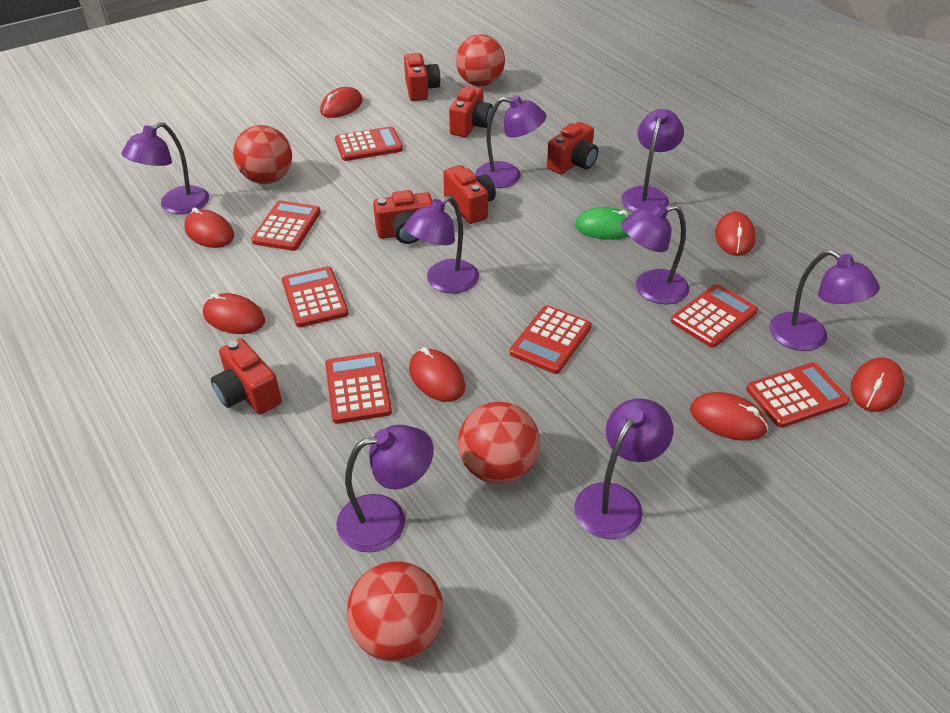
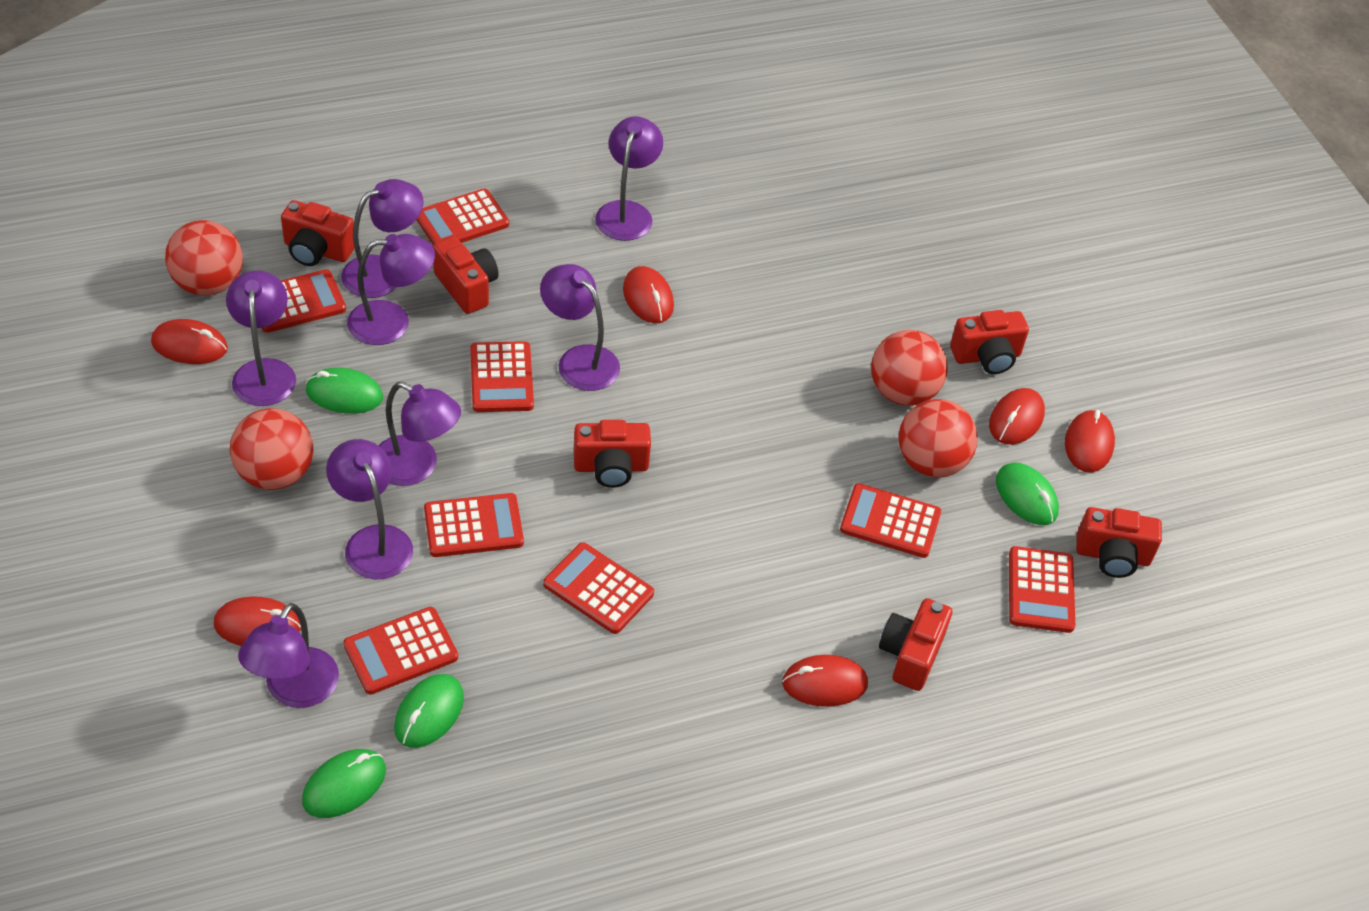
green mouse: [575,207,630,240] = 1 -> [302,749,386,818] [306,367,383,414] [394,674,464,748] [996,462,1059,525] = 4
red calculator: [251,200,321,251] [282,266,348,327] [325,352,392,424] [335,126,403,161] [510,305,592,374] [671,284,758,348] [746,363,850,428] = 7 -> [262,269,346,333] [343,607,458,695] [417,189,509,245] [424,493,524,557] [470,341,534,412] [543,542,654,634] [840,483,941,558] [1009,546,1075,633] = 8
red mouse: [184,208,234,248] [203,293,265,334] [320,87,363,118] [409,347,466,402] [690,392,768,440] [715,212,756,256] [851,357,904,412] = 7 -> [151,319,228,364] [214,596,301,646] [623,266,674,323] [782,655,868,707] [989,388,1045,445] [1065,410,1115,472] = 6

